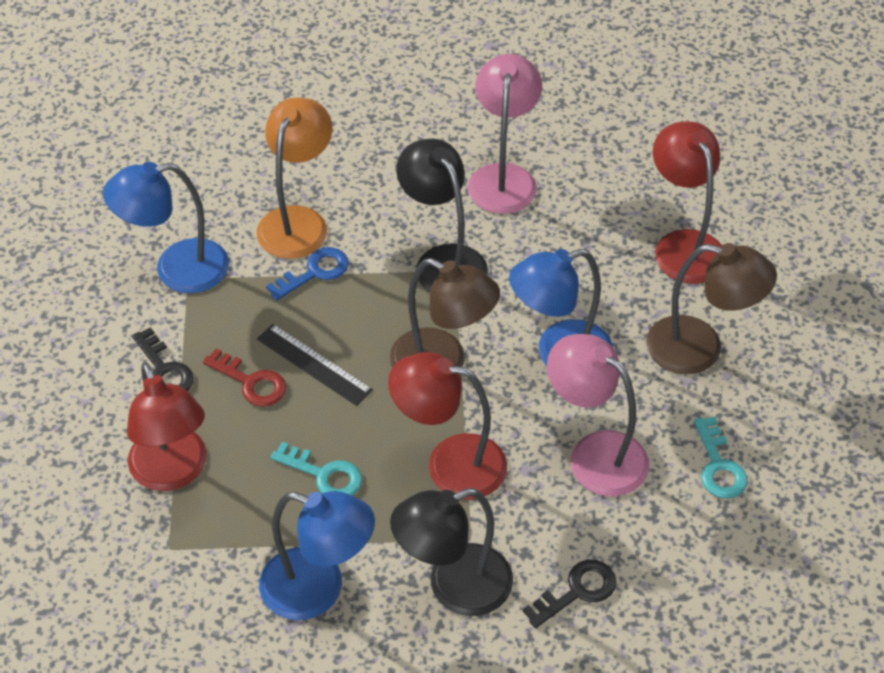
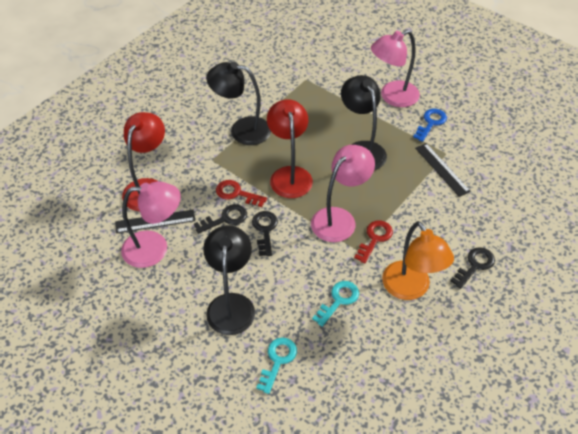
black key: [132,327,194,391] [523,560,617,628] = 2 -> [194,204,247,234] [252,211,278,256] [451,247,495,289] = 3
black lamp: [390,488,513,616] [396,139,488,293] = 2 -> [203,225,255,335] [206,62,271,145] [341,75,387,170] = 3
black ruler: [257,324,373,406] = 1 -> [115,209,195,233] [415,143,471,197] = 2
blue lamp: [103,162,229,293] [259,491,375,620] [509,249,613,366] = 3 -> none = 0
brown lamp: [390,258,500,368] [646,243,777,375] = 2 -> none = 0
pink lamp: [468,54,542,214] [547,334,649,496] = 2 -> [121,181,181,268] [311,145,375,242] [371,30,420,107] = 3
red key: [203,348,286,407] = 1 -> [216,180,267,207] [354,220,393,263] = 2
red lamp: [127,362,207,491] [388,352,507,500] [653,121,722,284] = 3 -> [122,112,165,211] [267,99,313,198] = 2

